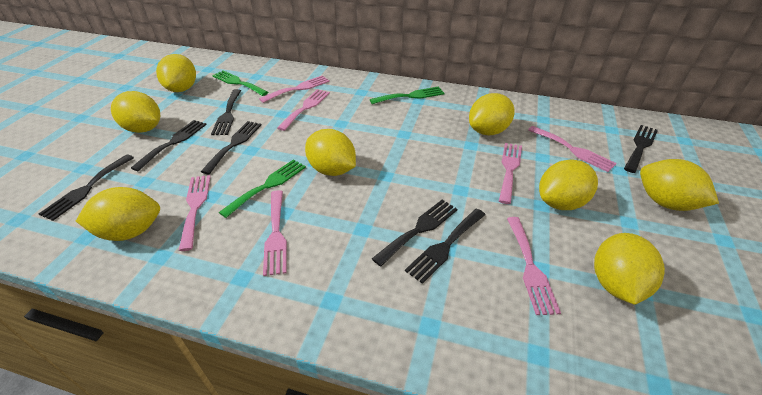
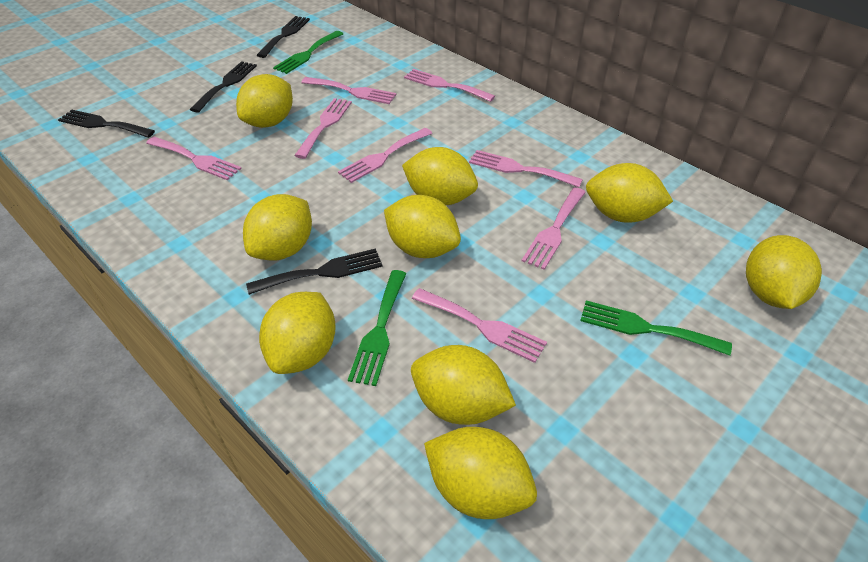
black fork: [39,154,134,221] [131,120,207,171] [201,121,261,174] [211,89,241,135] [372,200,458,266] [405,209,486,284] [624,125,658,173] = 7 -> [58,109,155,138] [190,61,257,113] [246,248,383,295] [257,16,310,58] = 4
pink fork: [179,175,211,251] [259,75,330,103] [263,190,287,276] [277,89,330,131] [499,143,522,204] [507,217,561,315] [528,126,617,172] = 7 -> [146,137,242,180] [294,98,352,159] [301,77,396,104] [338,128,432,183] [404,69,495,102] [412,288,547,363] [469,150,583,187] [522,187,586,270] = 8
yellow lemon: [76,187,160,241] [111,91,161,133] [156,54,196,92] [305,129,356,176] [469,93,515,135] [539,160,598,210] [594,233,665,305] [640,159,719,211] = 8 -> [236,74,293,128] [243,194,312,261] [259,292,336,374] [384,195,461,258] [402,147,478,205] [411,345,516,425] [424,427,537,519] [586,163,673,223] [746,235,822,309] = 9

